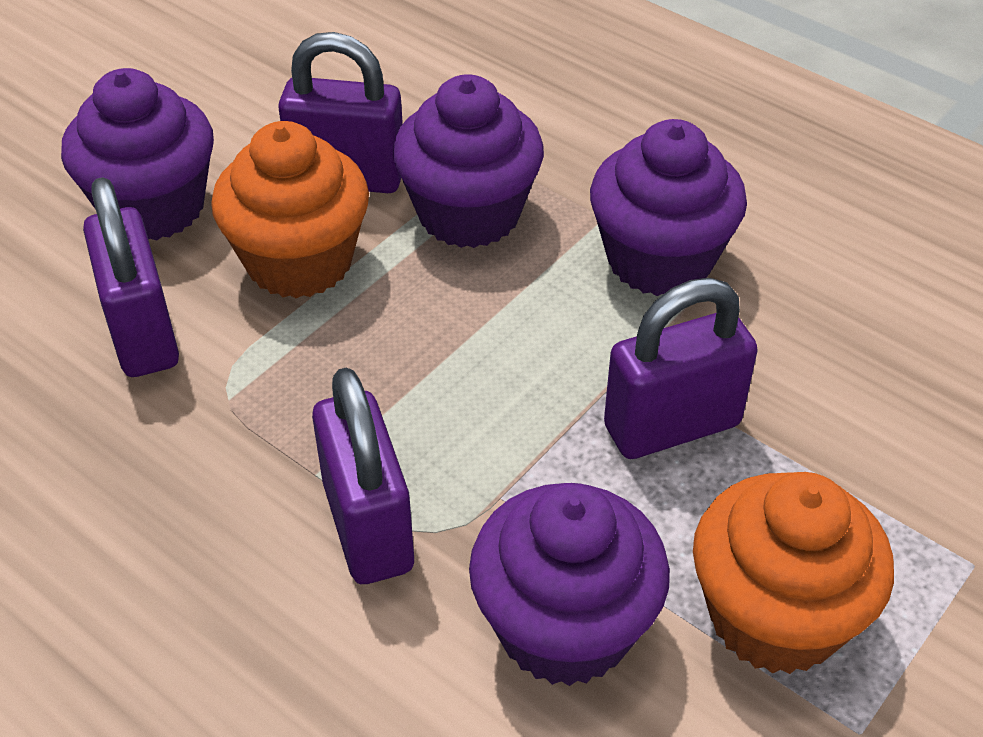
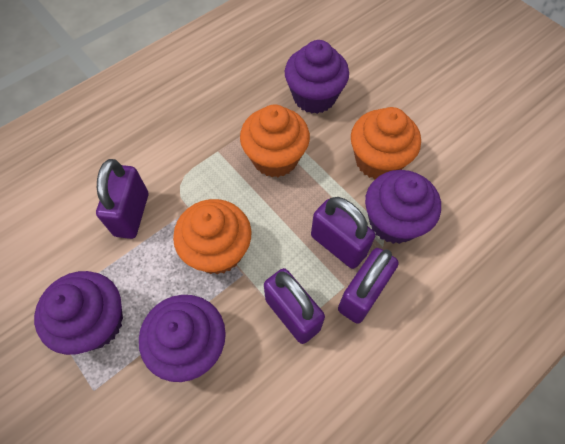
orange cupcake: [211,121,369,299] [693,472,894,674] = 2 -> [173,199,251,275] [240,105,310,177] [351,107,421,179] = 3

